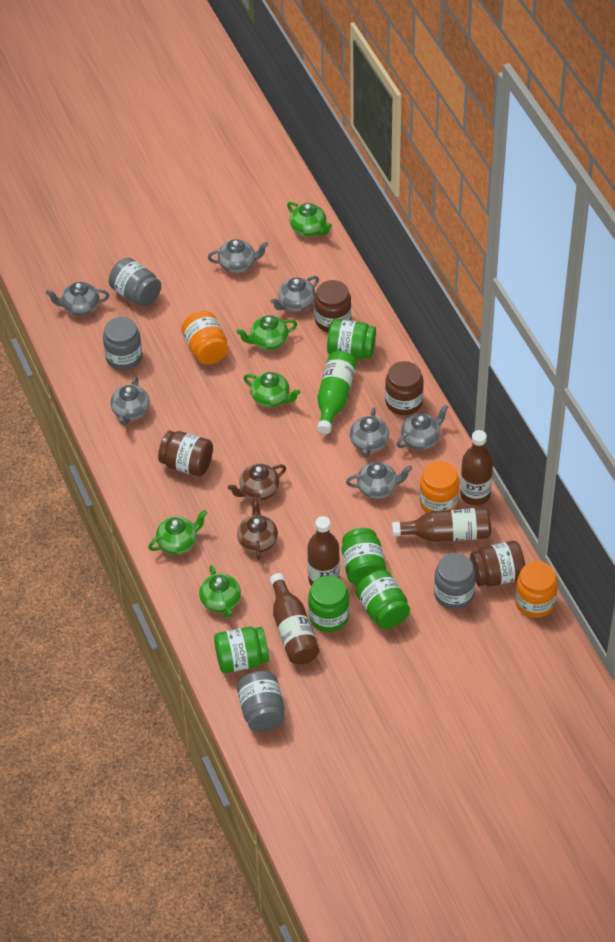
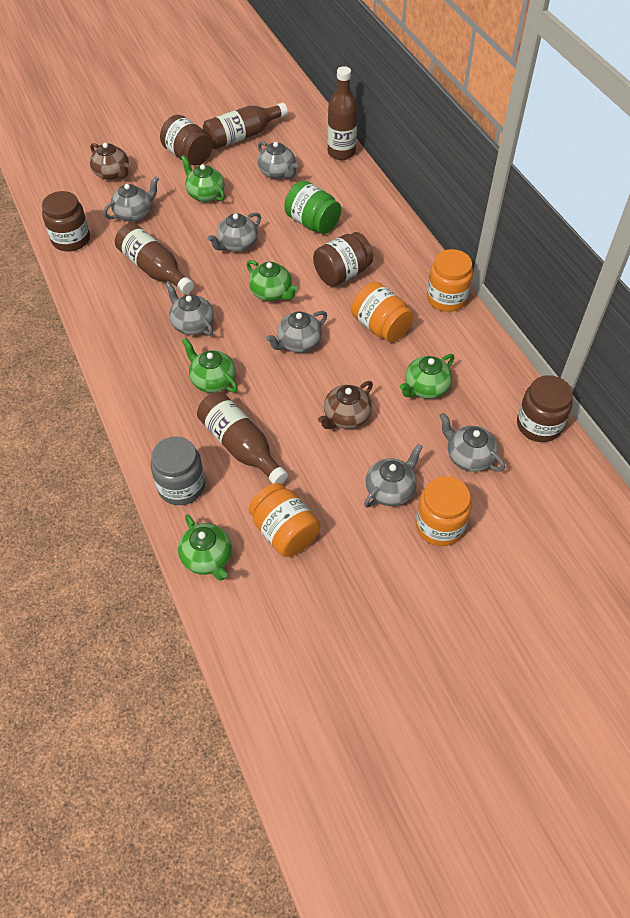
green bottle: [317,351,357,434] = 1 -> none = 0
green jar: [214,626,269,673] [308,575,349,632] [327,319,376,359] [342,528,386,585] [356,570,410,629] = 5 -> [284,181,341,234] = 1
grey jar: [103,317,142,370] [109,258,161,307] [237,671,285,732] [434,553,476,609] = 4 -> [151,436,205,505] = 1
orange jar: [182,311,228,365] [420,461,459,513] [515,561,558,618] = 3 -> [248,483,321,557] [351,282,414,342] [416,476,472,546] [427,249,473,312] = 4

